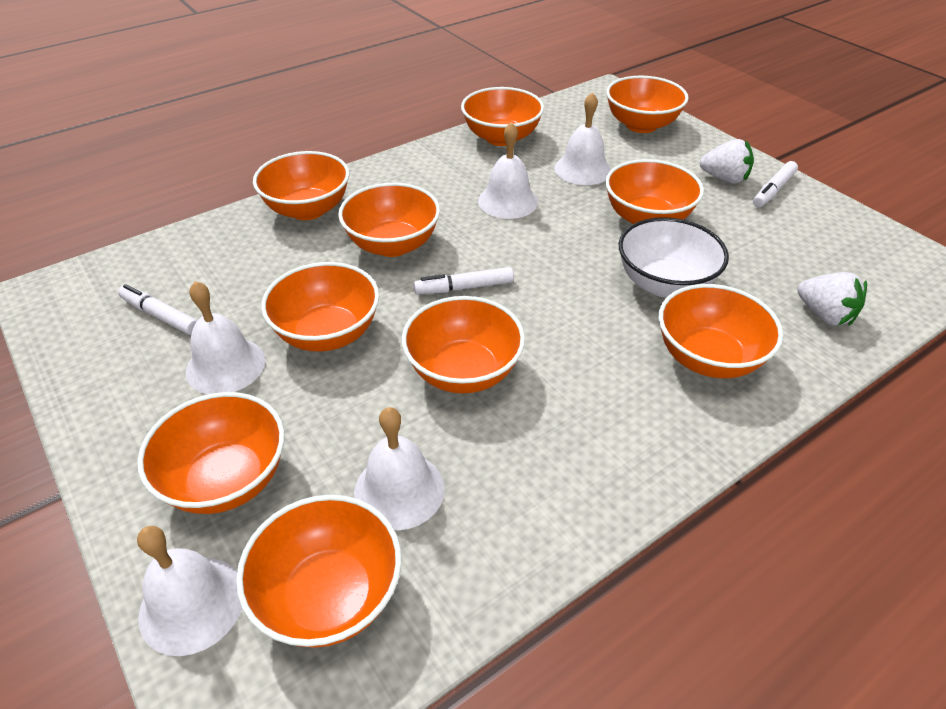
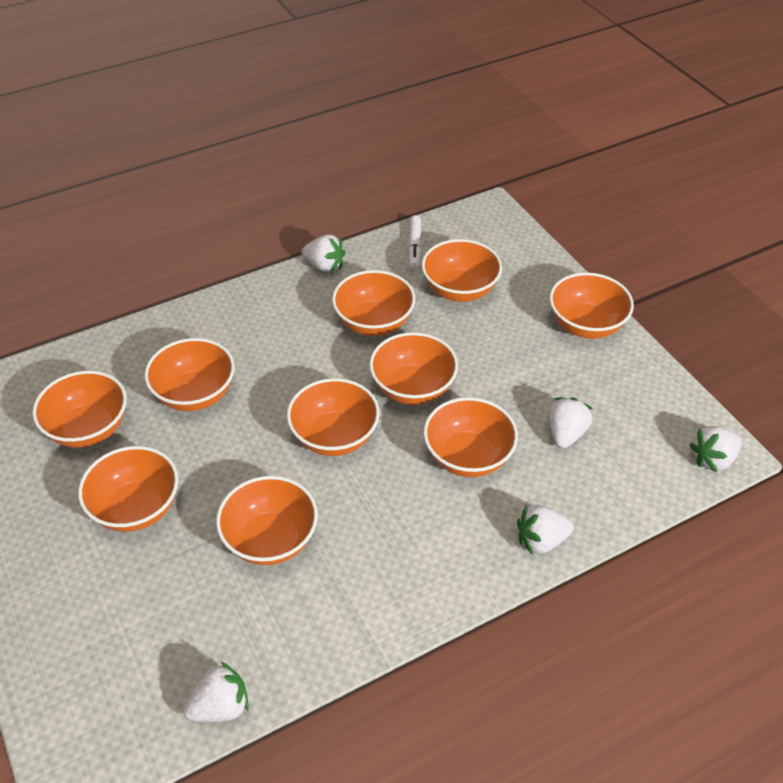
white bell: [137,526,242,656] [186,281,265,394] [354,407,445,530] [478,122,538,219] [554,92,611,185] = 5 -> none = 0
white bowl: [619,217,729,297] = 1 -> none = 0
white marker: [118,284,198,335] [414,267,514,295] [753,161,798,207] = 3 -> [408,215,421,269] = 1
white strawberry: [700,139,754,183] [797,272,867,325] = 2 -> [184,662,249,722] [302,234,345,273] [517,505,574,554] [548,397,593,449] [689,426,742,473] = 5

